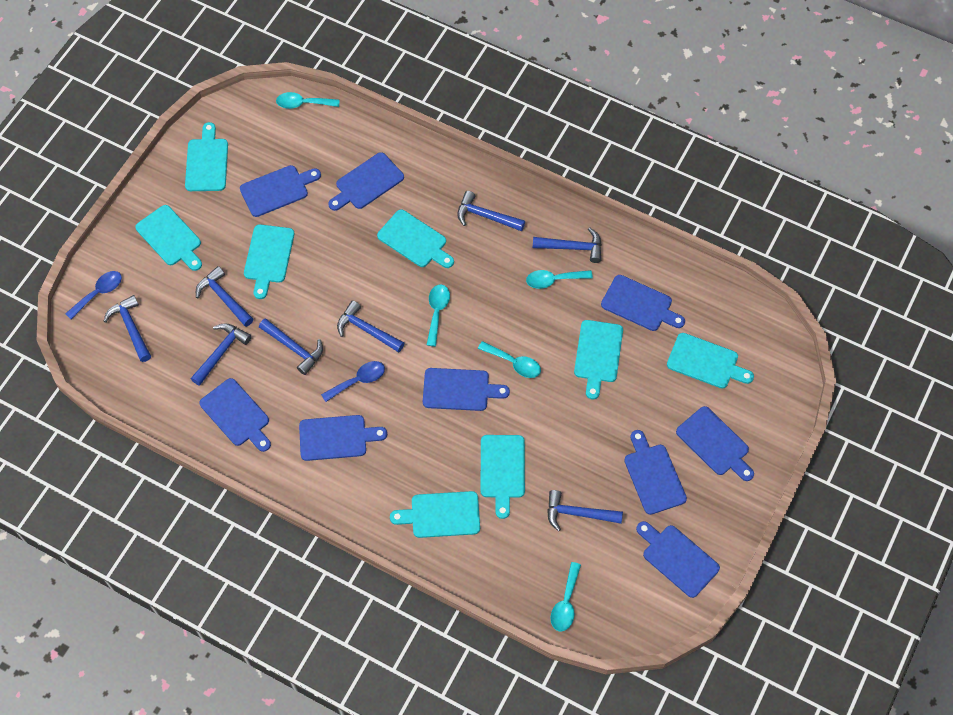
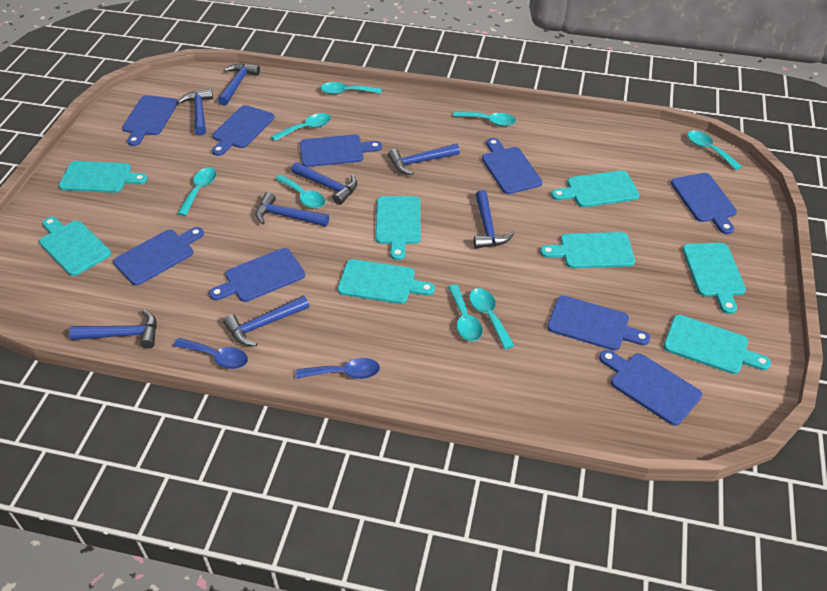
turquoise spoon: [276,92,340,109] [427,284,450,346] [478,341,541,378] [526,270,593,289] [550,562,581,631] = 5 -> [177,167,217,216] [271,113,331,141] [275,174,325,209] [321,82,382,94] [448,284,483,341] [453,111,516,126] [469,288,514,349] [688,130,742,170] = 8

